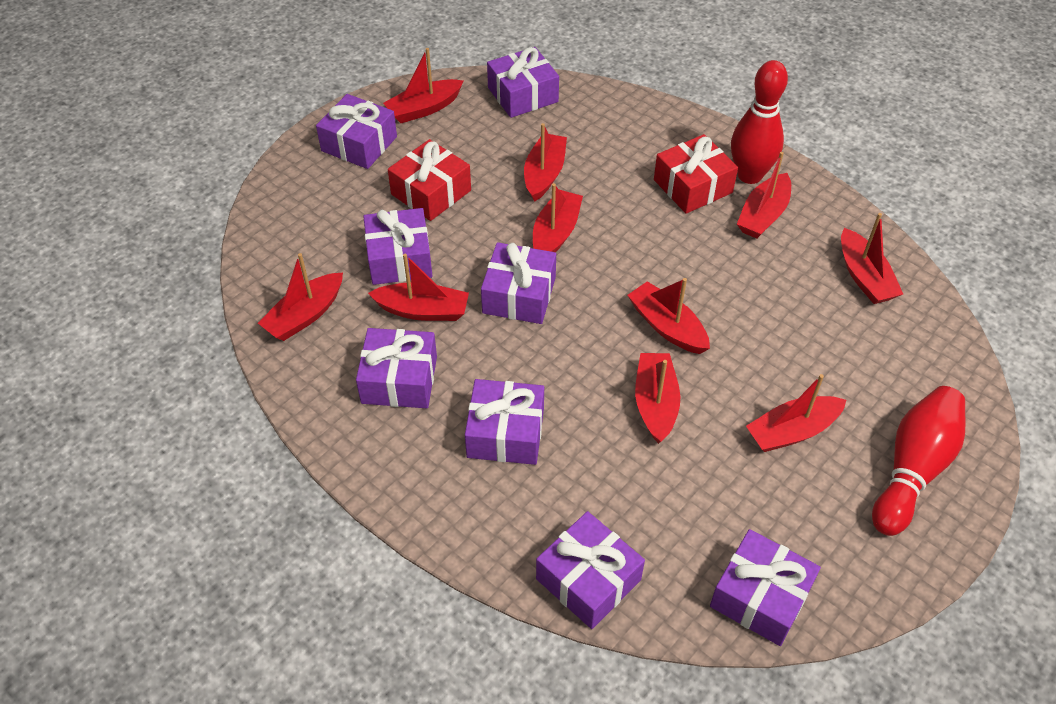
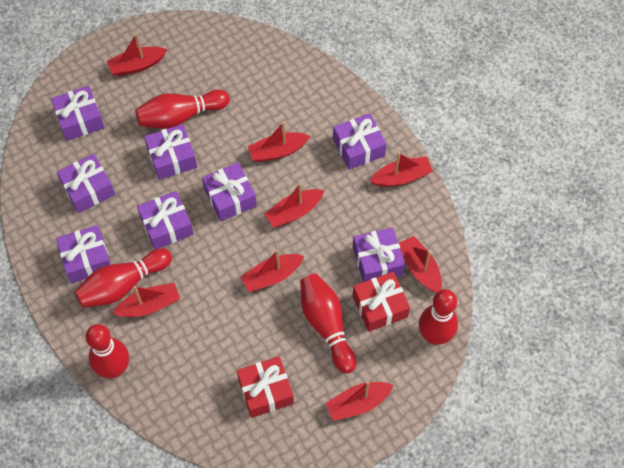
red boat: [258,253,343,341] [368,254,469,321] [383,48,464,123] [524,123,567,202] [533,183,583,252] [627,278,710,354] [635,353,681,444] [737,152,791,239] [746,374,846,452] [841,213,903,304] = 10 -> [107,33,167,76] [112,283,180,317] [241,249,304,292] [248,122,310,162] [264,183,324,228] [325,382,394,421] [370,152,433,187] [399,236,442,293] = 8
red bowling pin: [731,60,788,184] [872,386,966,536] = 2 -> [74,248,172,308] [86,324,129,379] [135,90,230,129] [300,274,357,374] [419,289,458,345] = 5

